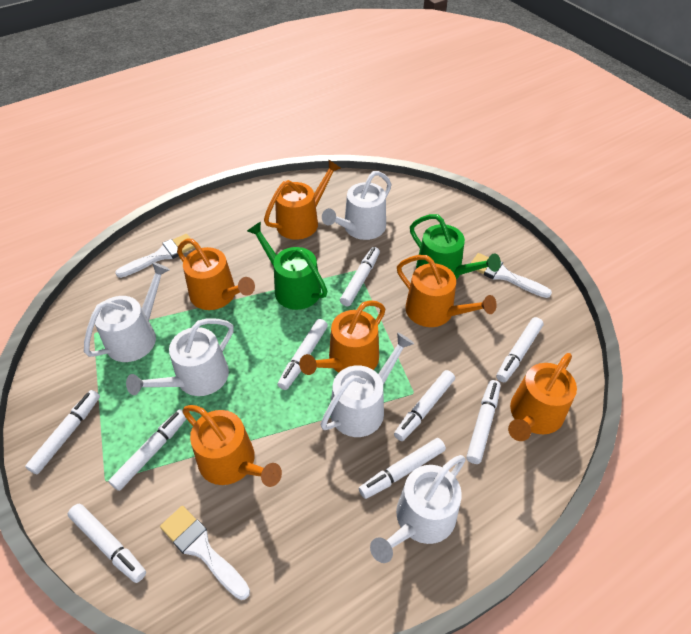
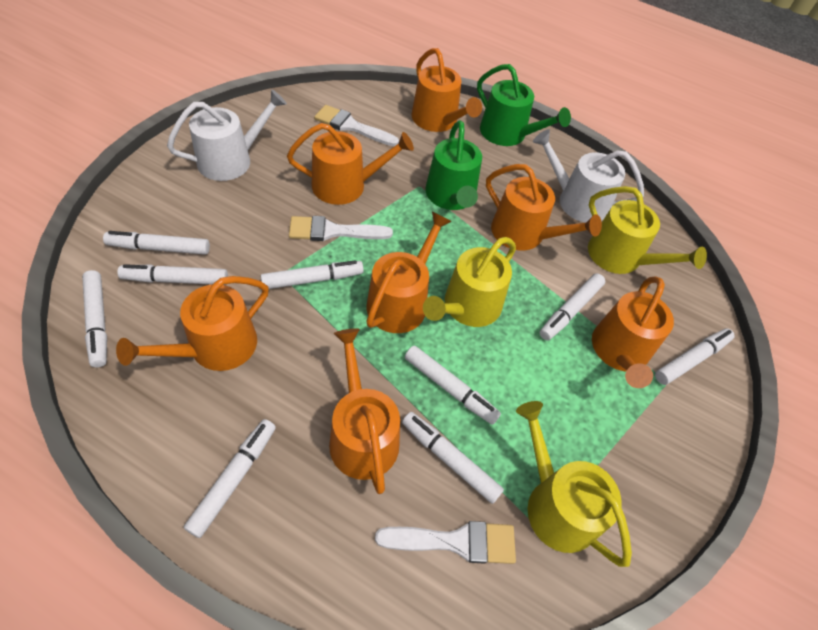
orange watering can: [177,239,255,310] [182,405,282,487] [264,159,341,240] [299,300,385,375] [397,255,497,327] [508,353,577,441] = 6 -> [116,276,269,371] [287,123,414,205] [329,328,400,494] [367,212,452,333] [411,48,482,132] [486,164,602,250] [592,276,674,388] = 7
white watering can: [84,262,170,362] [126,318,233,396] [320,333,414,437] [322,171,392,240] [370,455,466,563] = 5 -> [167,89,287,181] [533,129,644,223] = 2
yellow watering can: none = 0 -> [423,237,516,327] [516,401,632,567] [588,186,707,274] = 3

